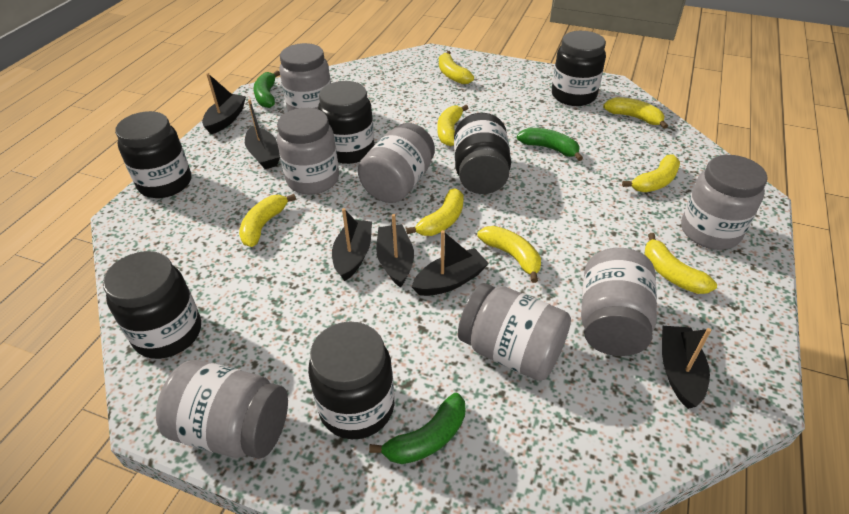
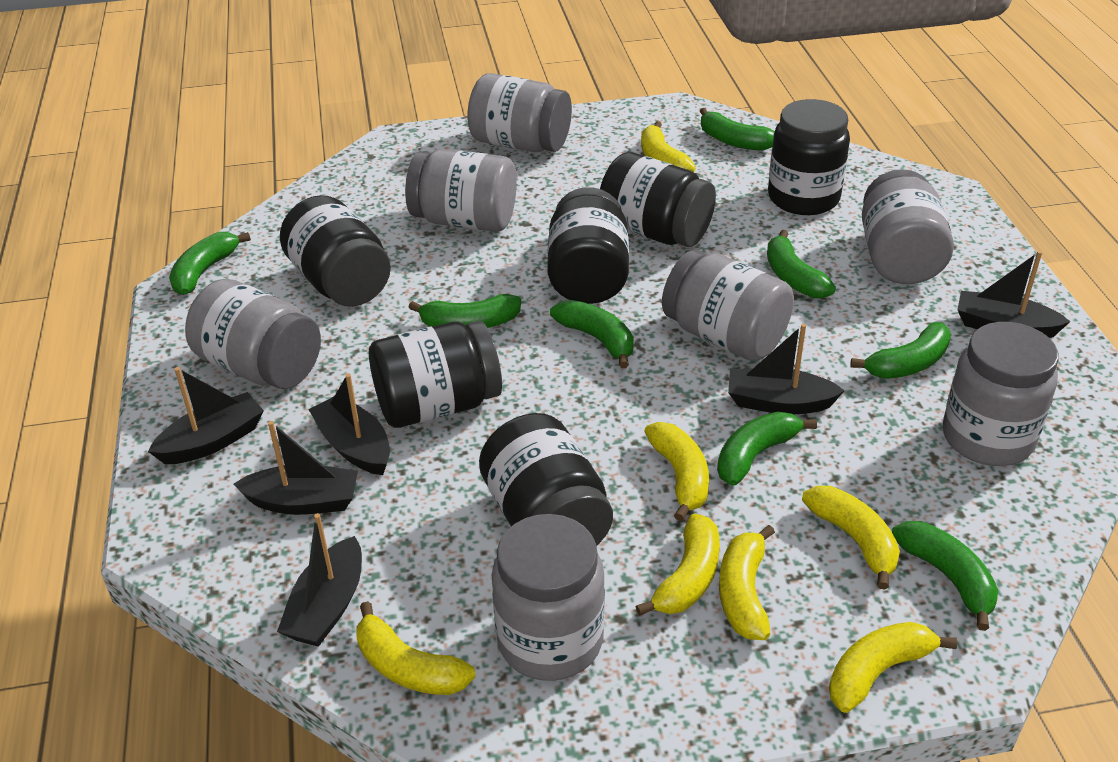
green banana: [254,71,280,108] [369,393,465,464] [517,128,583,161] = 3 -> [169,232,251,295] [408,294,521,328] [550,300,634,368] [700,108,775,151] [717,411,817,486] [767,230,836,298] [850,322,951,379] [892,521,998,631] = 8
yellow banana: [239,194,296,247] [406,188,464,236] [437,105,468,146] [439,51,474,84] [477,226,541,283] [603,97,668,129] [622,154,680,192] [645,233,717,294] = 8 -> [357,601,476,695] [636,514,720,616] [641,121,696,172] [644,422,709,521] [719,525,775,640] [802,486,900,590] [829,622,957,713] = 7

